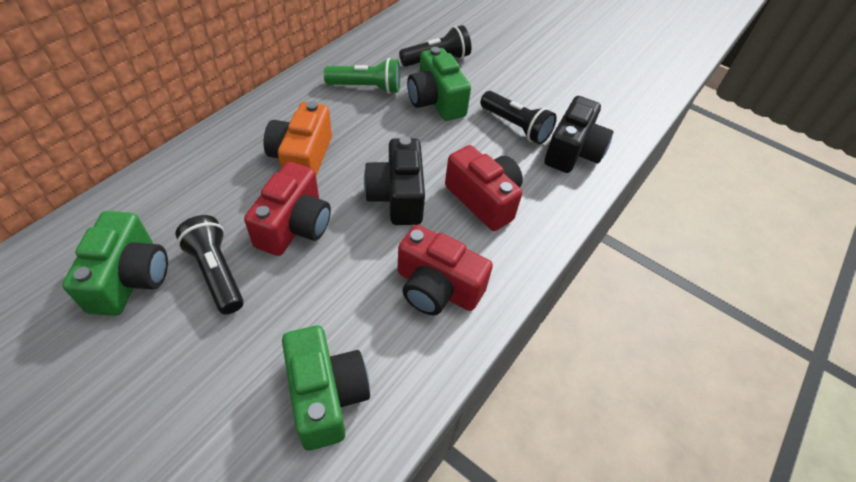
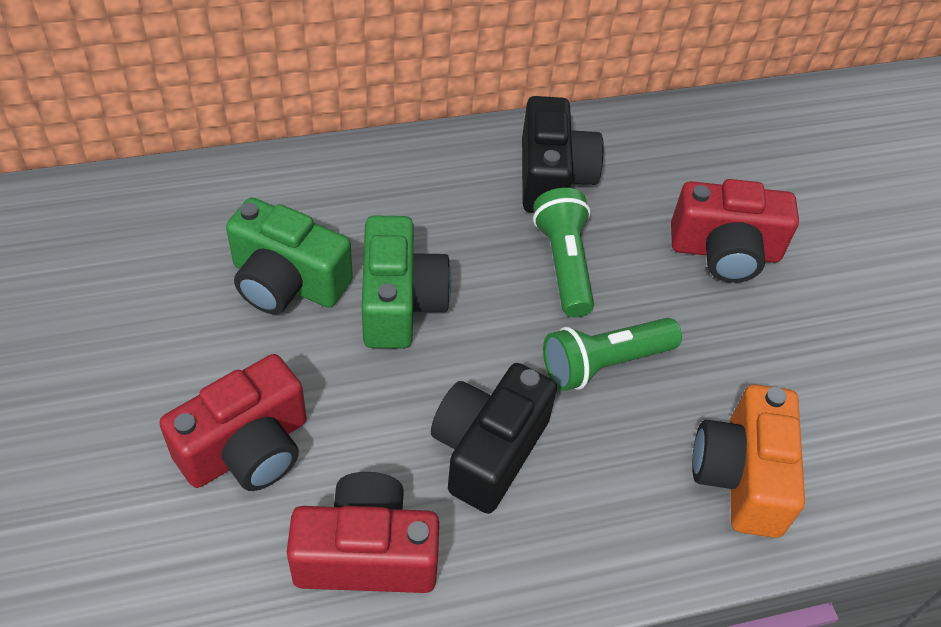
black flashlight: [175,215,244,314] [399,25,471,67] [480,91,557,144] = 3 -> none = 0
green camera: [62,211,168,316] [282,326,370,451] [407,47,471,121] = 3 -> [226,197,353,314] [362,215,452,349] = 2
green flashlight: [324,58,400,94] = 1 -> [533,188,594,317] [543,318,682,391] = 2

